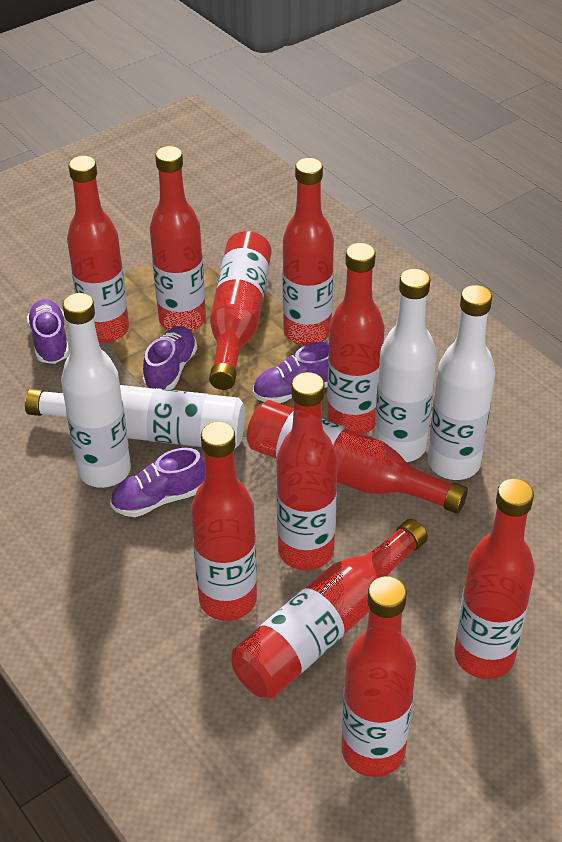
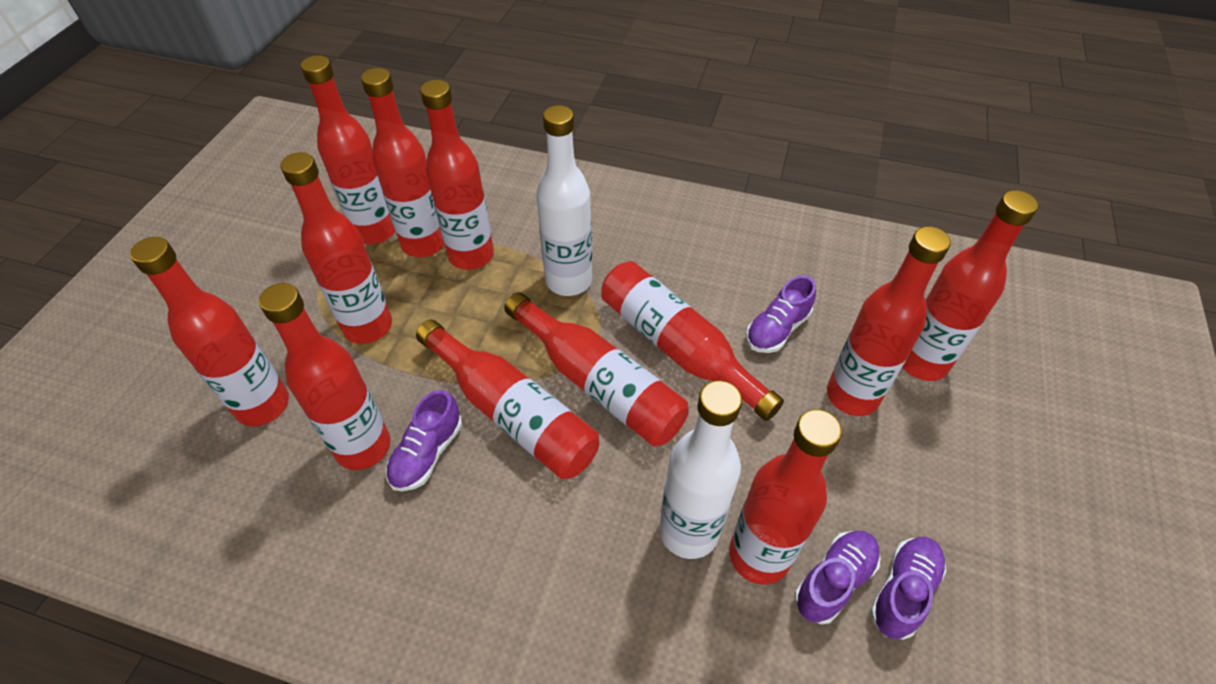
red bottle: [67,156,129,343] [150,146,206,331] [191,422,257,621] [209,231,271,390] [231,519,428,699] [247,400,468,514] [276,372,338,570] [282,158,334,345] [327,243,385,434] [341,576,416,777] [454,479,535,679] = 11 -> [130,237,289,426] [259,283,390,470] [280,152,392,344] [301,55,395,244] [361,68,444,257] [416,320,599,479] [420,80,494,270] [504,292,689,446] [601,261,784,421] [729,409,842,585] [827,226,951,416] [902,190,1038,381] = 12
white bottle: [25,385,245,448] [61,293,131,488] [374,269,437,462] [428,285,495,480] = 4 -> [536,105,592,296] [659,380,742,559] = 2

